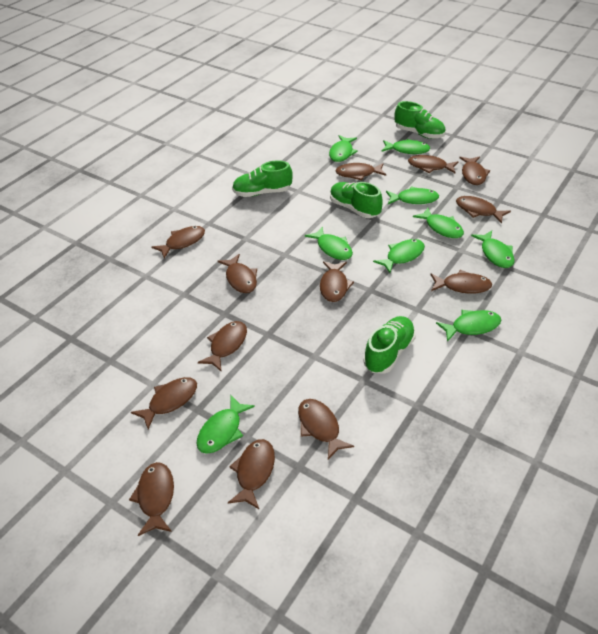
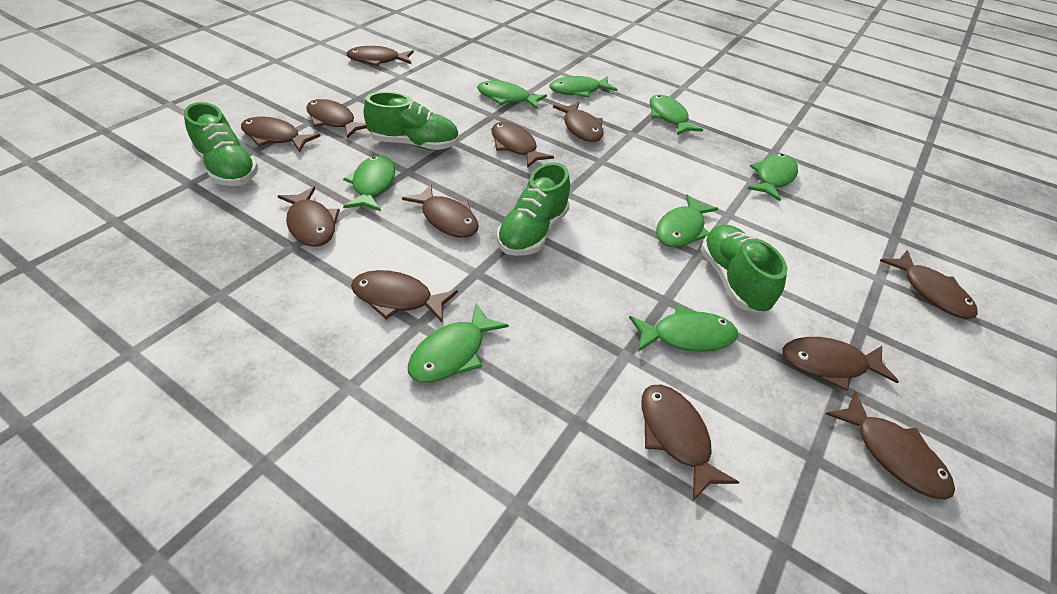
brown fish: [129,462,174,536] [131,377,197,429] [151,226,205,258] [198,321,247,372] [218,254,257,293] [228,439,275,509] [298,399,354,460] [320,261,354,302] [336,163,386,180] [408,155,459,174] [430,270,492,294] [456,196,511,224] [459,157,490,185] = 13 -> [241,117,320,152] [278,187,340,247] [306,99,367,139] [346,46,414,66] [351,270,458,323] [402,184,479,238] [491,122,554,168] [553,102,604,142] [641,385,739,501] [782,337,899,391] [826,391,955,500] [880,250,978,319] = 12
green fish: [197,395,255,454] [305,227,353,260] [329,135,358,162] [373,239,425,273] [382,139,430,154] [386,186,439,204] [413,208,464,238] [436,310,501,342] [471,231,515,268] = 9 -> [343,155,395,211] [408,303,509,383] [477,81,547,109] [549,76,618,98] [629,305,738,352] [650,95,703,135] [656,194,719,247] [747,154,798,201] = 8

